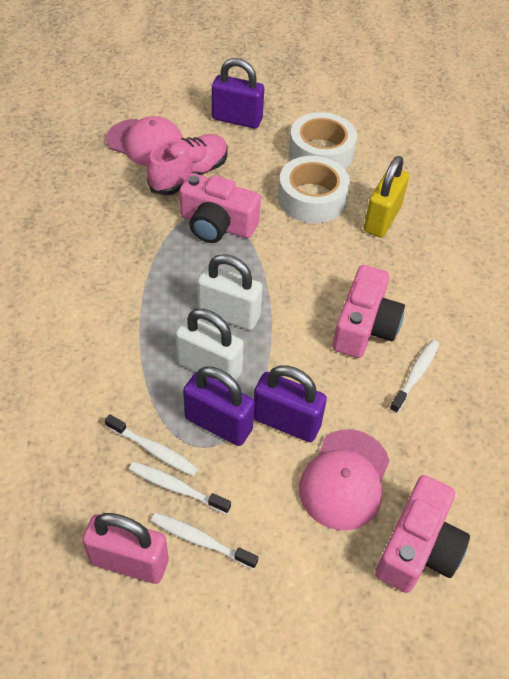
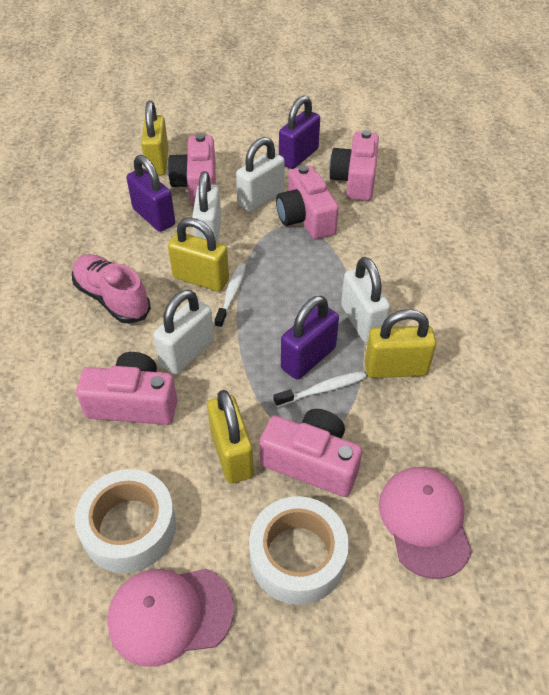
pink camera: [179,173,261,243] [333,265,405,358] [375,475,470,593] = 3 -> [76,352,177,425] [168,134,216,204] [259,409,362,497] [276,165,339,239] [329,130,379,201] = 5
pink padlock: [82,513,168,584] = 1 -> none = 0
white padlock: [175,309,244,380] [197,254,263,330] = 2 -> [153,290,214,375] [192,171,221,243] [236,137,285,212] [341,257,390,343] = 4
white toothbrush: [105,414,199,476] [129,462,231,514] [151,513,258,569] [389,340,439,413] = 4 -> [215,263,246,329] [274,371,367,407] = 2
yellow padlock: [364,156,409,237] = 1 -> [141,101,168,175] [168,218,229,292] [207,390,254,484] [365,309,436,378] = 4

